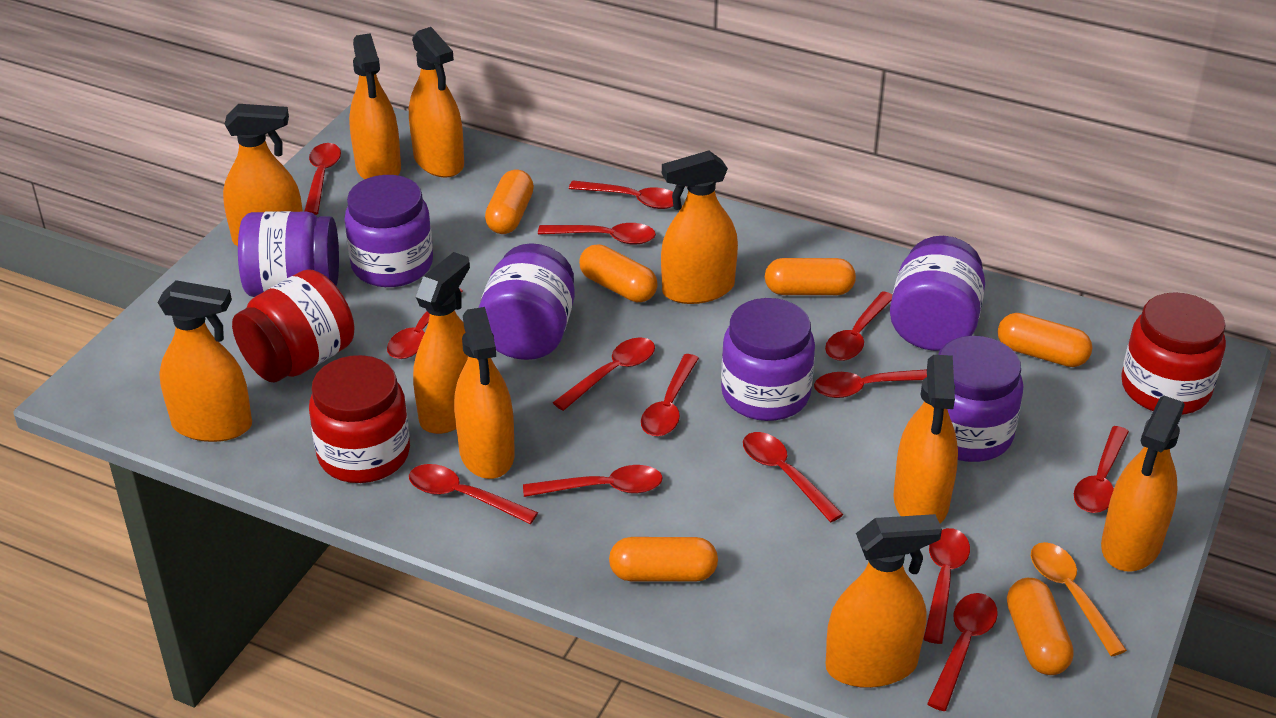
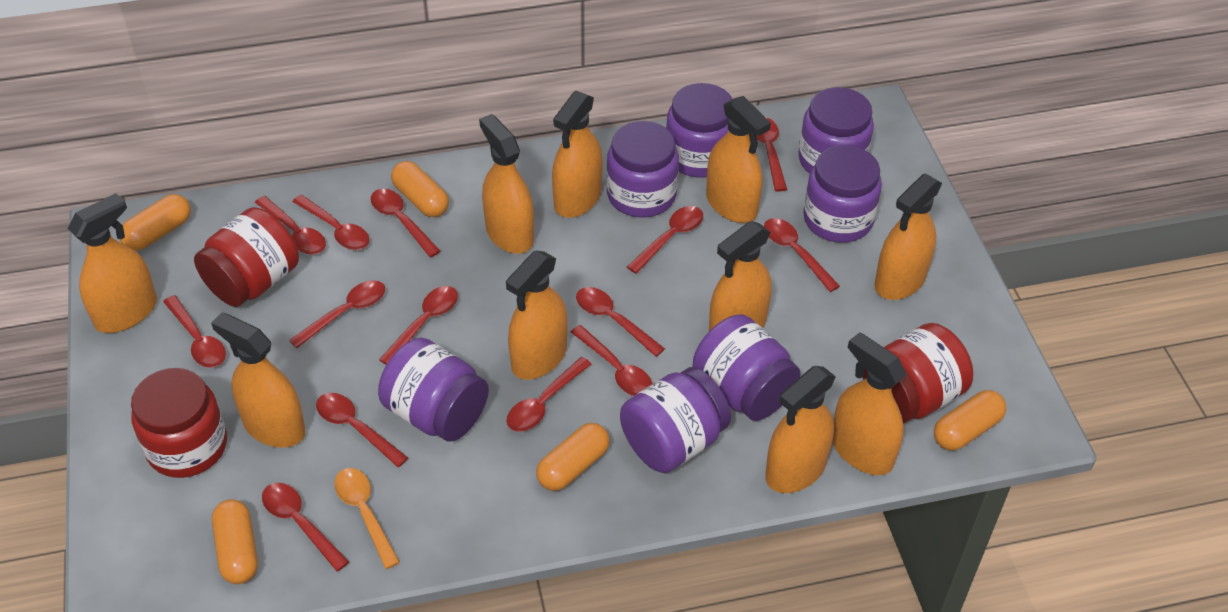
orange capsule: [485,170,534,234] [579,244,658,302] [609,537,718,582] [765,258,856,295] [998,313,1092,367] [1007,578,1074,675] = 6 -> [120,194,191,251] [212,499,258,584] [391,161,449,217] [536,423,610,491] [934,390,1006,450] = 5
purple jar: [238,211,339,297] [344,175,433,287] [478,243,575,360] [721,298,815,421] [890,236,985,351] [938,336,1023,462] = 6 -> [378,338,489,442] [606,121,679,218] [620,367,731,473] [666,83,732,177] [692,314,800,421] [798,87,874,174] [803,145,882,243] = 7

